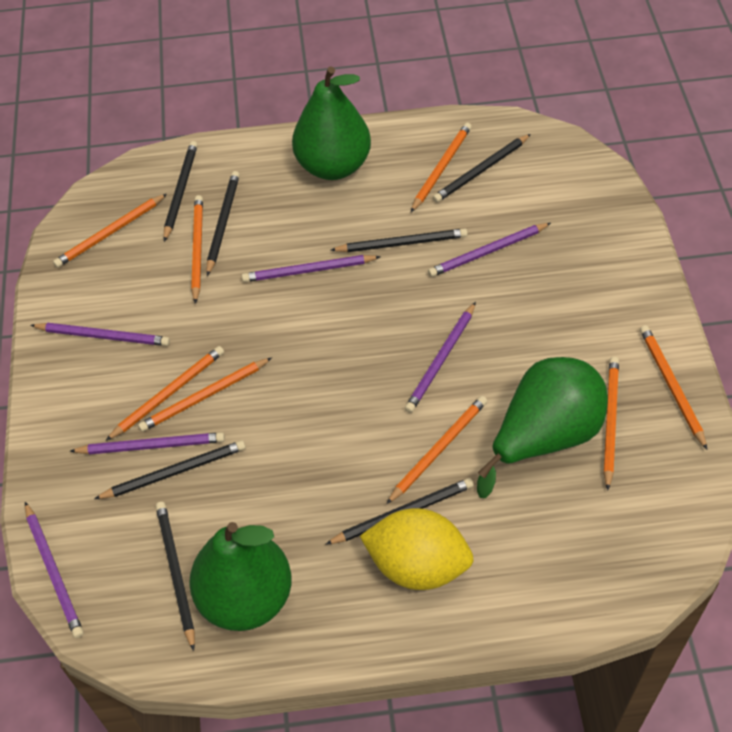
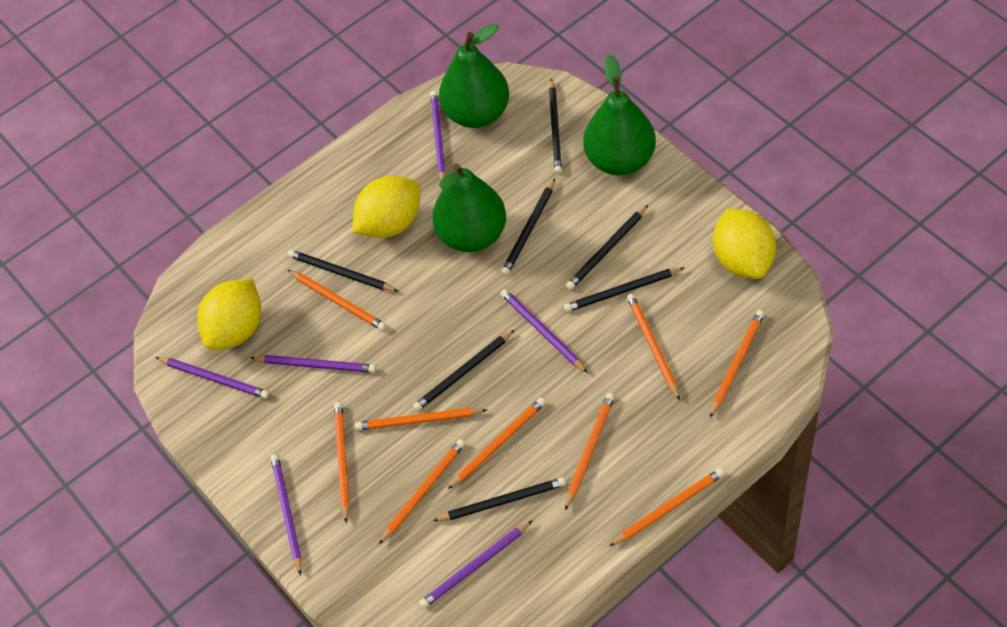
orange pencil: [53,194,167,268] [106,346,224,441] [138,357,272,432] [191,195,203,304] [386,396,487,504] [411,123,472,212] [604,357,619,491] [640,325,707,450] = 8 -> [288,270,386,331] [334,402,350,523] [355,408,487,430] [379,439,465,544] [448,398,546,489] [565,393,615,510] [610,468,724,546] [627,294,680,400] [710,310,764,418] = 9
yellow lemon: [360,508,474,590] = 1 -> [197,279,261,350] [352,176,420,238] [713,209,776,279] = 3

